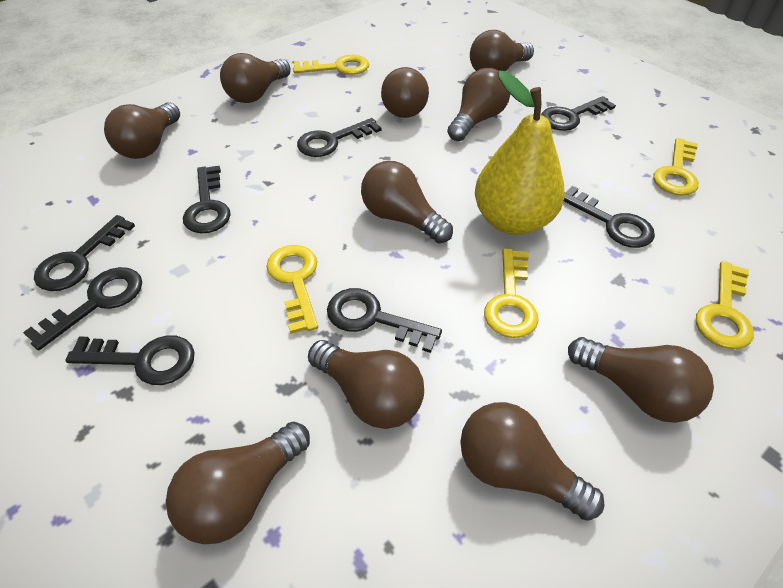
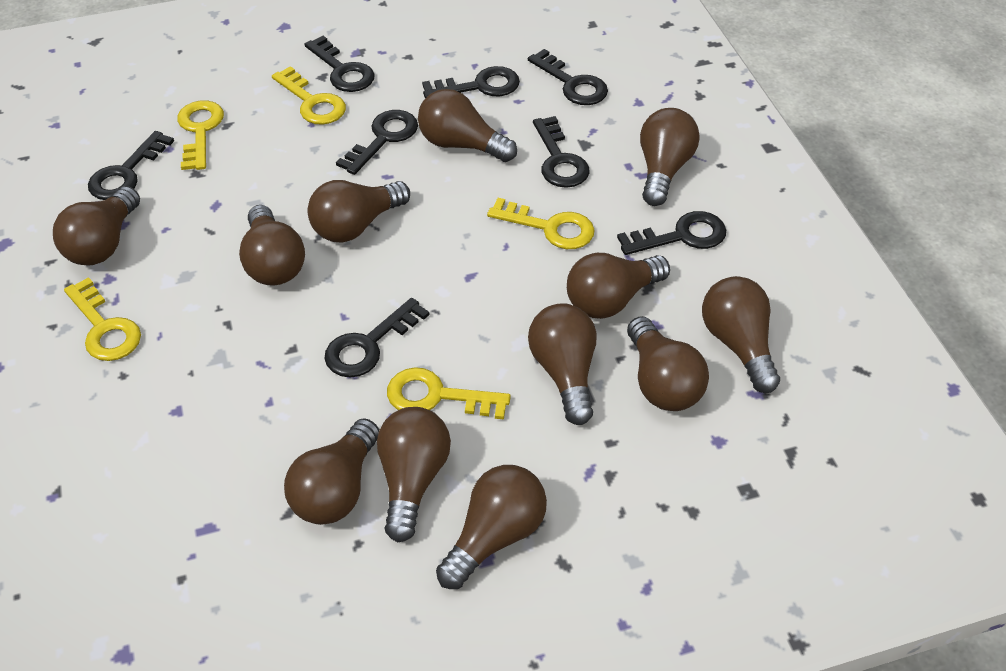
brown light bulb: [104,103,180,159] [166,422,310,544] [220,53,291,103] [308,340,424,429] [361,161,453,244] [381,67,429,118] [447,68,510,141] [460,402,604,520] [470,30,534,71] [568,337,714,423] = 10 -> [53,186,140,266] [239,205,305,285] [284,418,379,525] [308,180,410,243] [377,407,451,542] [418,89,517,162] [436,465,547,589] [528,303,596,425] [567,253,670,319] [627,316,709,411] [640,108,700,206] [702,276,780,393] = 12
yellow pear: [475,70,565,235] = 1 -> none = 0

